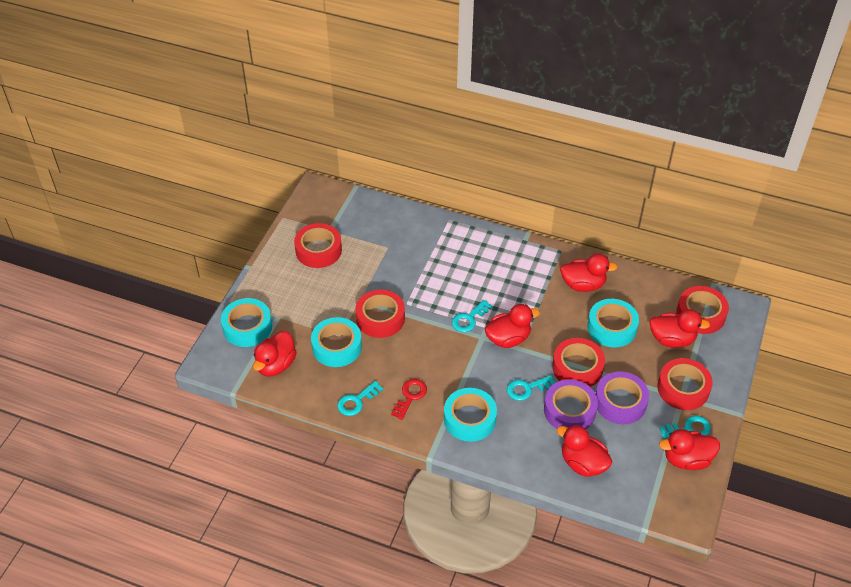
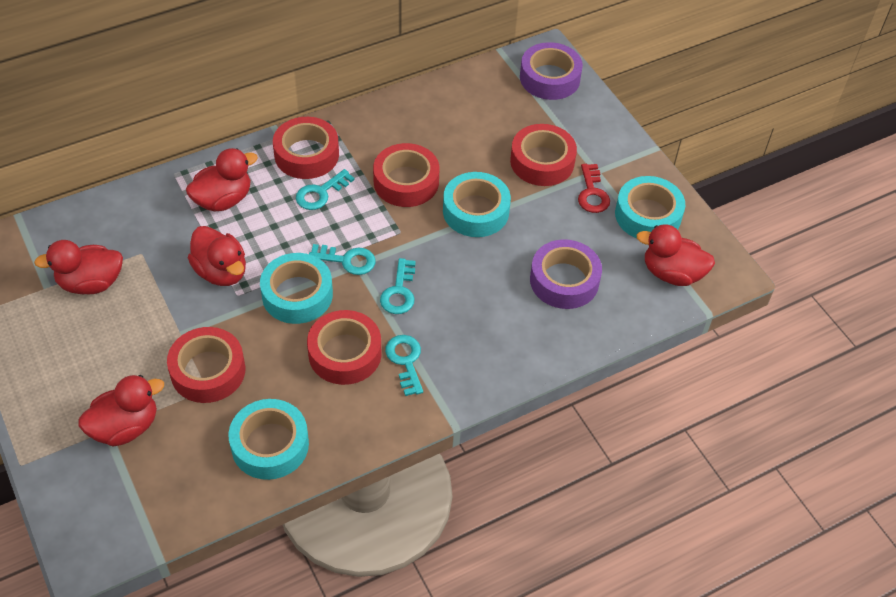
red duck: [253,331,297,377] [484,304,540,348] [557,424,613,477] [560,254,618,292] [649,309,710,348] [659,429,720,470] = 6 -> [34,240,123,294] [78,375,164,447] [186,148,258,211] [188,226,246,286] [636,224,715,286] = 5

